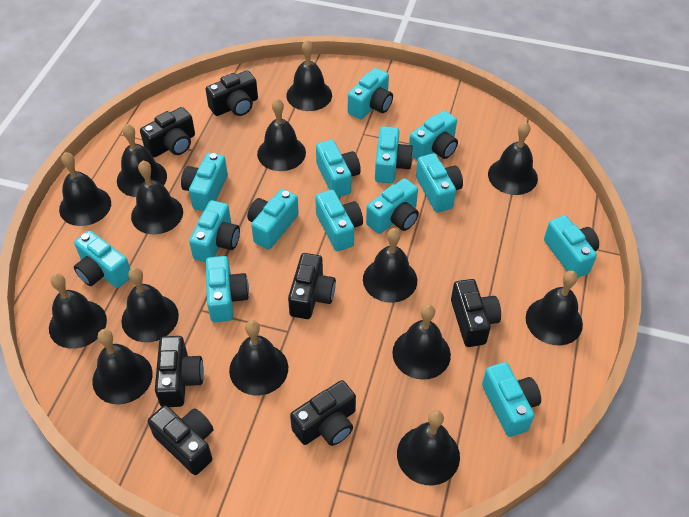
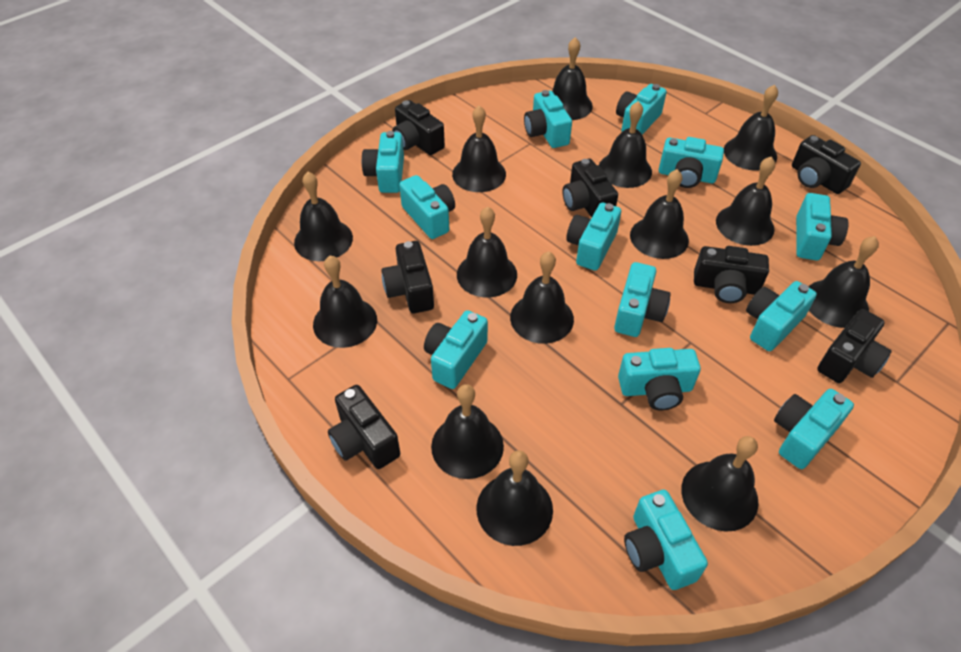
turquoise camera: [74,230,130,288] [181,153,228,211] [189,200,240,262] [206,256,249,322] [247,189,299,250] [315,190,363,251] [316,140,361,197] [348,68,393,119] [366,178,419,234] [375,126,413,183] [409,111,458,160] [416,153,463,213] [482,362,541,437] [544,215,599,278] = 14 -> [362,131,404,193] [399,175,455,239] [424,310,488,389] [524,90,572,148] [566,202,621,271] [614,262,671,337] [616,84,667,135] [618,348,701,410] [624,490,708,590] [659,137,724,188] [746,281,817,351] [774,389,854,469] [796,193,848,261] = 13

